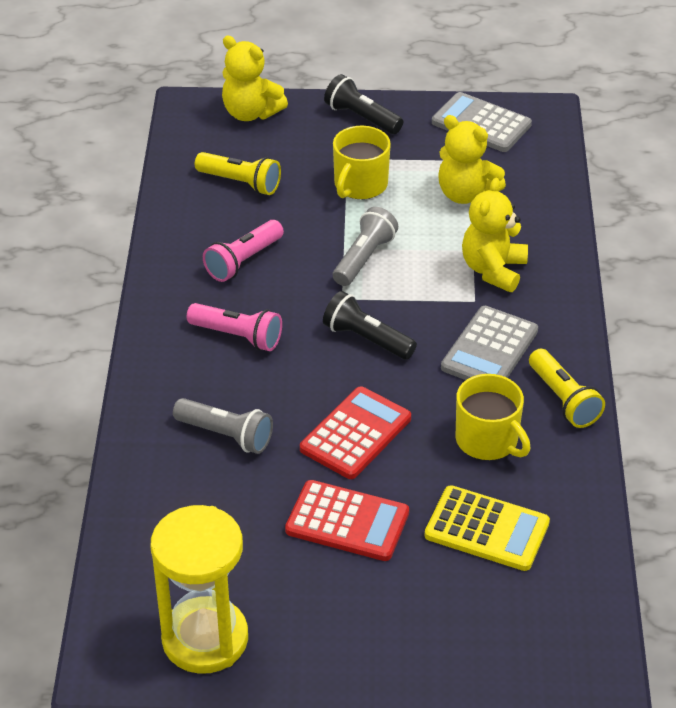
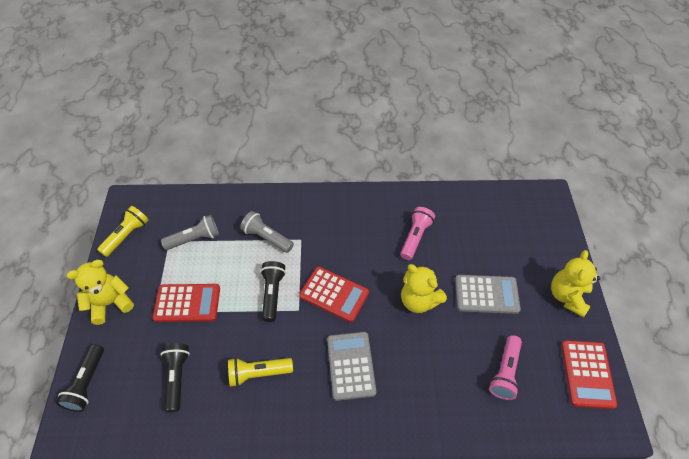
black flashlight: [323,291,417,360] [324,74,403,134] = 2 -> [56,344,104,412] [160,343,190,412] [260,261,286,322] = 3
red calculator: [285,480,409,561] [300,386,411,479] = 2 -> [153,284,220,322] [299,267,369,322] [561,340,617,409] = 3
yellow calculator: [424,485,550,571] = 1 -> none = 0
yellow hourglass: [150,505,248,674] = 1 -> none = 0
yellow mug: [333,126,391,199] [455,374,531,460] = 2 -> none = 0

